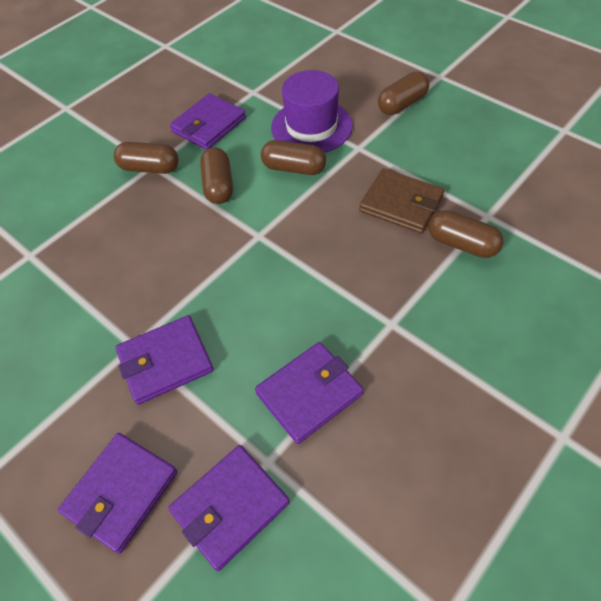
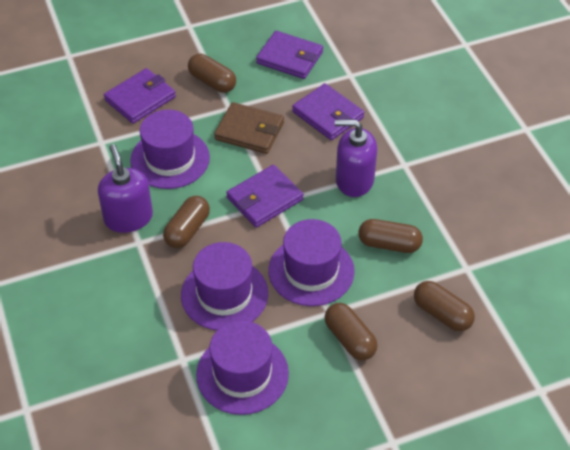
purple hat: [271,70,353,153] = 1 -> [130,110,210,189] [181,242,268,330] [196,320,289,415] [268,219,355,306] = 4
purple soap dispenser: none = 0 -> [98,144,153,233] [335,120,377,197] = 2
purple wallet: [58,433,177,554] [115,315,214,405] [168,445,290,571] [170,93,246,150] [255,342,364,444] = 5 -> [104,68,176,124] [226,165,304,228] [256,31,323,79] [292,83,364,140] = 4

